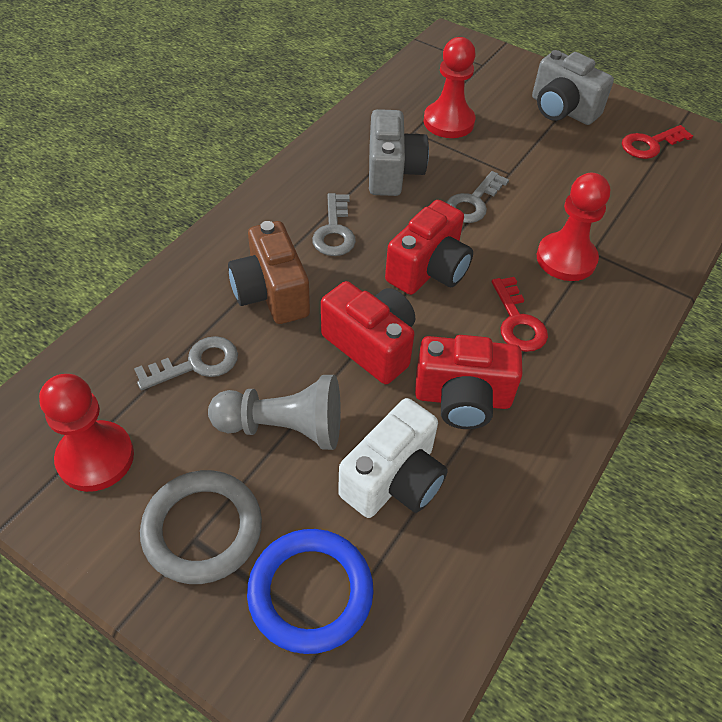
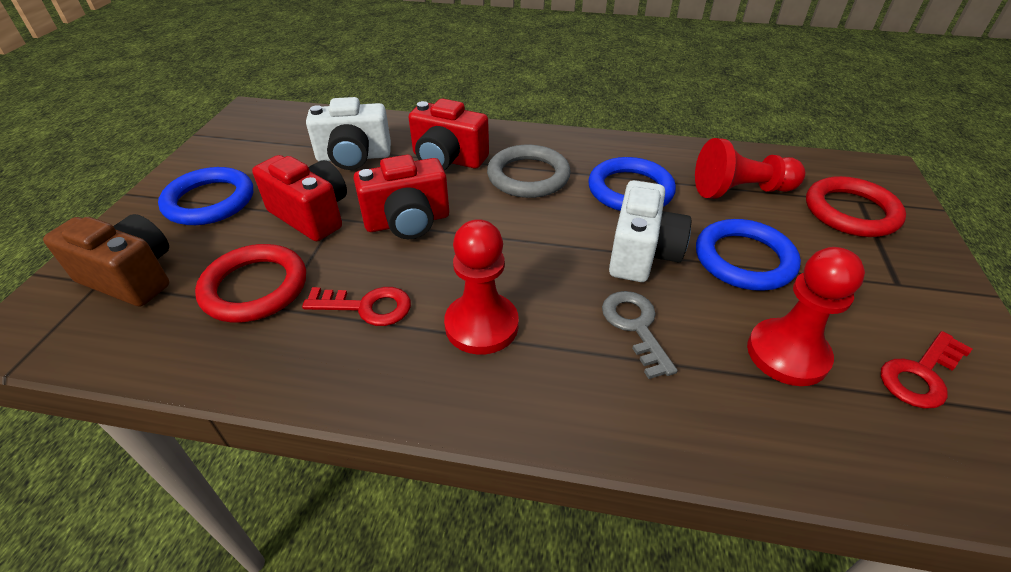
blue ring: [247,529,374,654] = 1 -> [158,167,253,225] [588,157,676,211] [696,219,801,291] = 3
grey camera: [369,109,429,196] [532,50,614,125] = 2 -> none = 0
grey key: [134,336,238,390] [312,193,356,256] [446,171,509,223] = 3 -> [602,291,678,379] = 1
grey pawn: [208,375,341,450] = 1 -> none = 0
red ring: none = 0 -> [195,244,306,323] [806,176,906,237] = 2
white camera: [338,398,448,518] = 1 -> [306,97,391,170] [609,180,691,282] = 2

